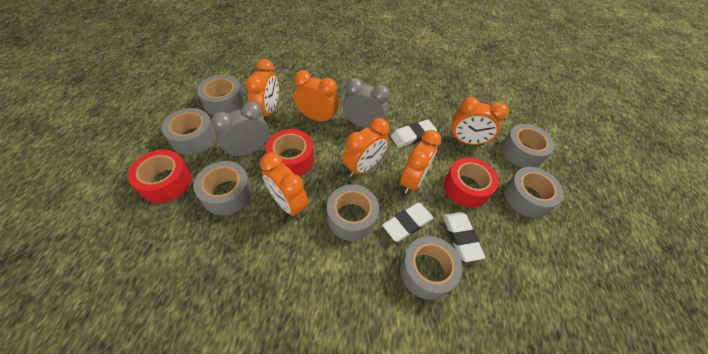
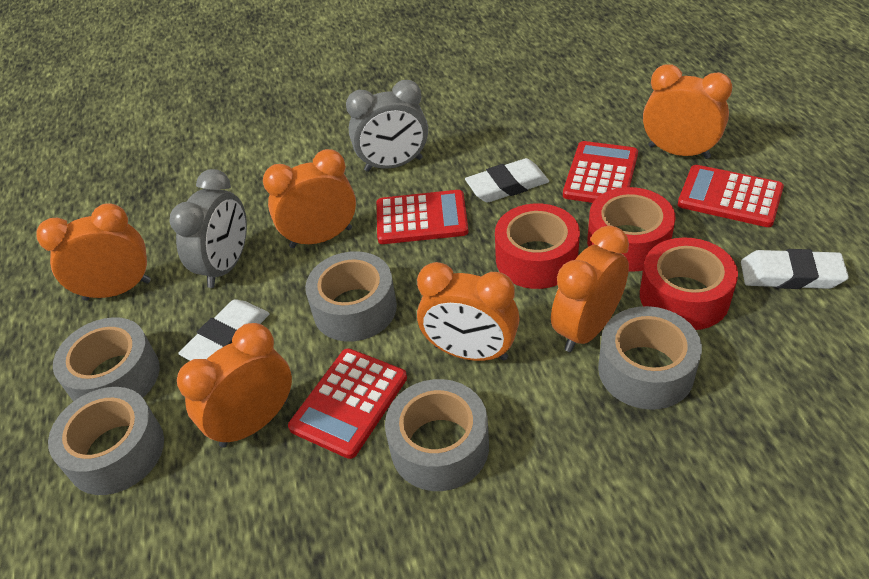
grey tape: [162,108,216,155] [193,161,252,215] [197,75,244,115] [327,185,379,241] [400,236,463,300] [501,124,555,168] [504,167,564,218] = 7 -> [48,387,164,495] [53,317,160,402] [305,251,397,342] [385,379,489,491] [598,306,702,410] = 5
red calculator: none = 0 -> [288,348,407,459] [377,190,468,244] [563,141,638,203] [678,165,784,227] = 4

